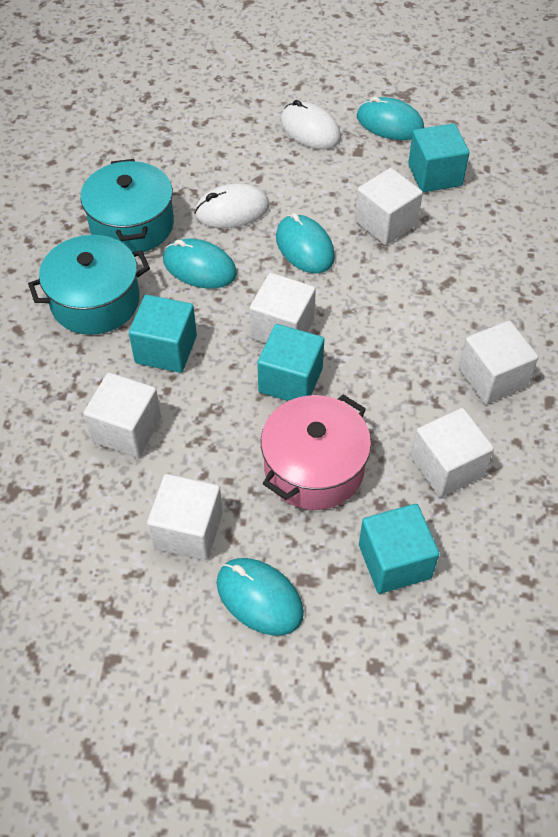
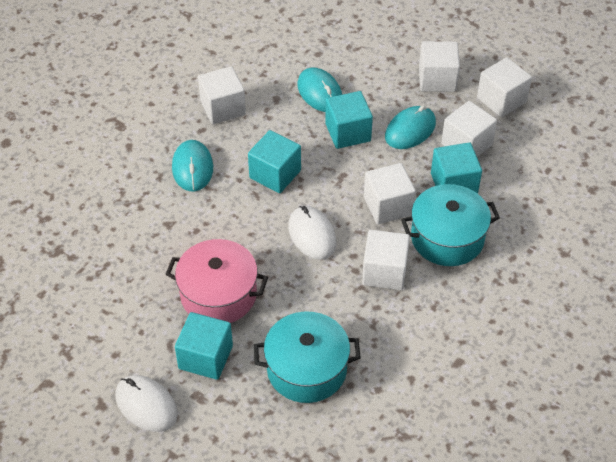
turquoise mouse: [163,239,237,289] [217,558,304,636] [276,213,335,273] [357,96,424,140] = 4 -> [172,140,213,192] [297,67,342,112] [385,105,436,149] = 3

